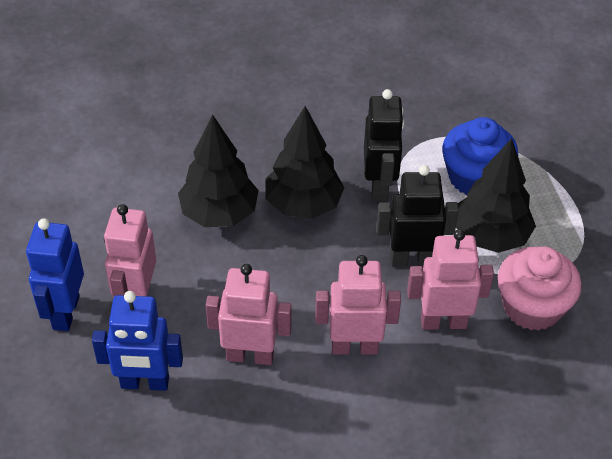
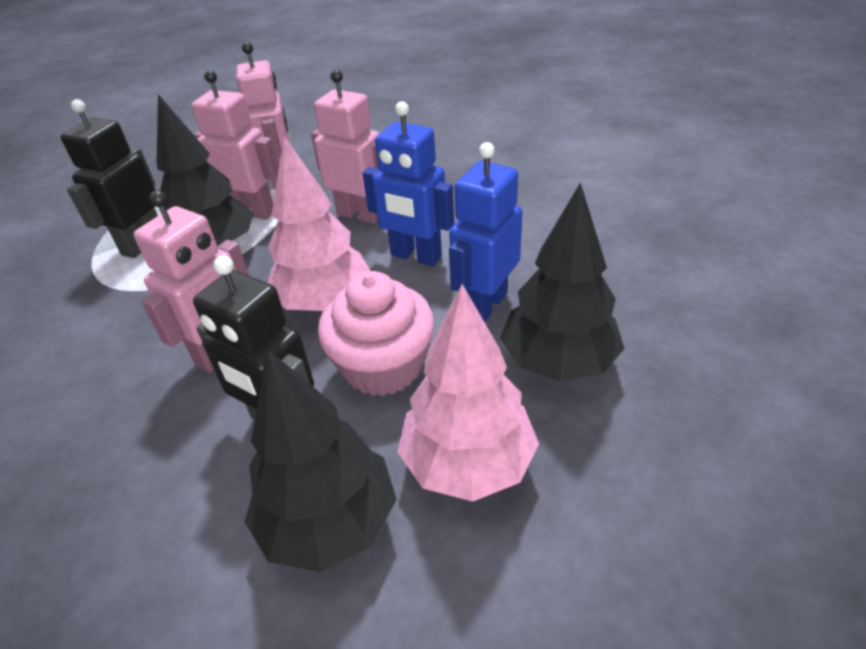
blue cupcake: [442,117,518,195] = 1 -> none = 0
pink tree: none = 0 -> [268,136,370,311] [398,284,539,502] = 2

